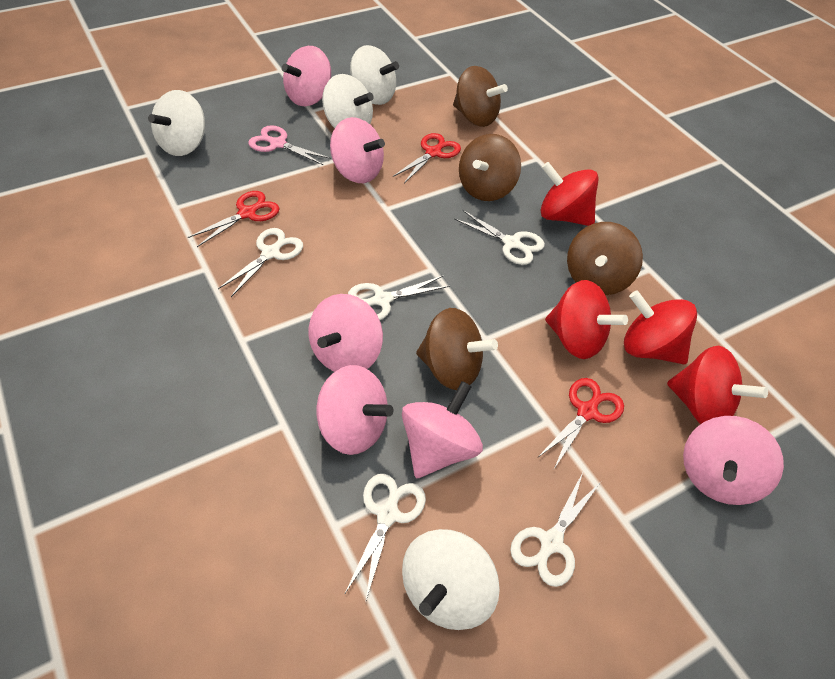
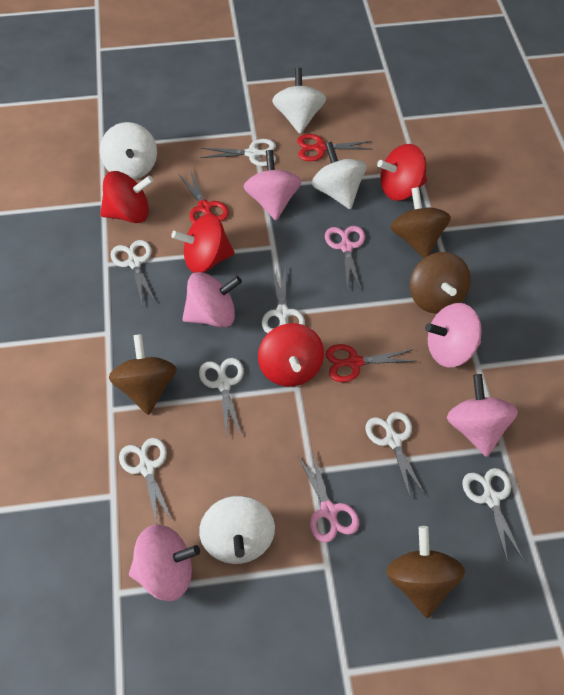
pink scissors: [248,125,331,165] = 1 -> [298,450,359,543] [325,226,365,290] = 2
pink spinning top: [282,46,331,106] [309,294,383,372] [317,365,394,455] [330,117,385,183] [402,381,483,478] [683,416,784,505] = 6 -> [129,524,200,601] [182,272,242,328] [243,150,302,220] [425,303,482,367] [447,374,518,457] = 5
white scissors: [218,228,303,297] [345,474,426,600] [348,276,450,320] [454,210,545,265] [510,473,601,587] = 5 -> [111,240,156,303] [119,438,173,524] [199,358,244,439] [200,139,276,166] [262,266,305,334] [365,412,425,497] [462,468,523,563] = 7

